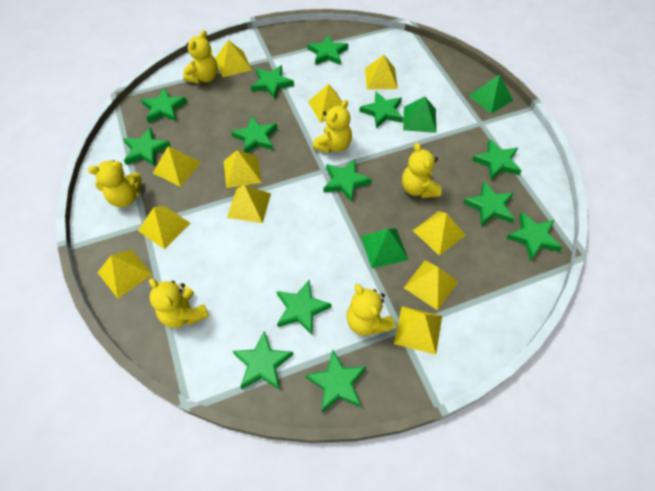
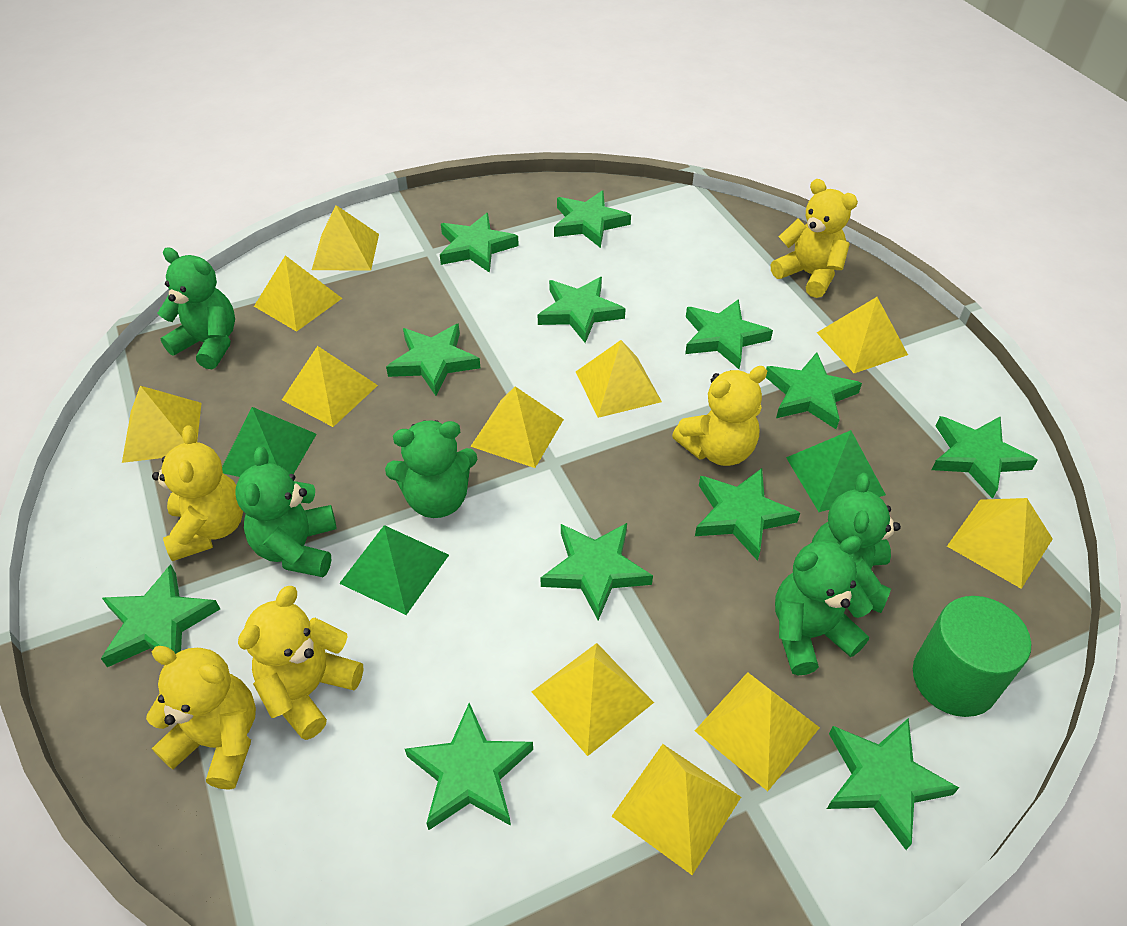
green cylinder: none = 0 -> [913,596,1031,717] = 1
green star: [123,127,171,166] [141,88,187,123] [231,116,277,153] [233,331,294,390] [251,65,294,99] [277,280,332,335] [305,350,366,412] [307,35,348,65] [323,159,372,202] [359,92,403,128] [463,182,514,226] [472,139,521,180] [506,212,563,261] = 13 -> [101,564,220,667] [386,324,480,396] [405,703,533,830] [440,213,519,273] [538,277,625,343] [540,523,653,620] [554,191,631,248] [685,299,773,369] [695,468,800,561] [766,352,862,429] [827,718,959,850] [932,416,1038,499] = 12
green teddy bear: none = 0 -> [158,247,235,369] [235,447,337,577] [385,420,477,518] [775,536,873,676] [812,473,901,613] = 5
yellow teddy bear: [88,160,142,207] [149,278,209,328] [183,30,218,84] [313,100,352,153] [346,284,395,336] [402,142,442,198] = 6 -> [146,646,256,790] [152,425,243,561] [238,586,363,740] [672,366,767,466] [771,179,858,298] = 5

